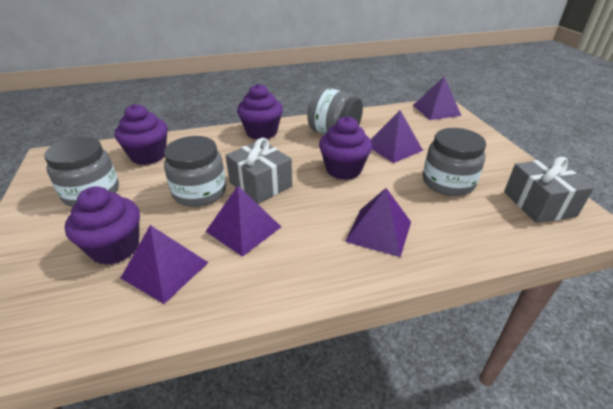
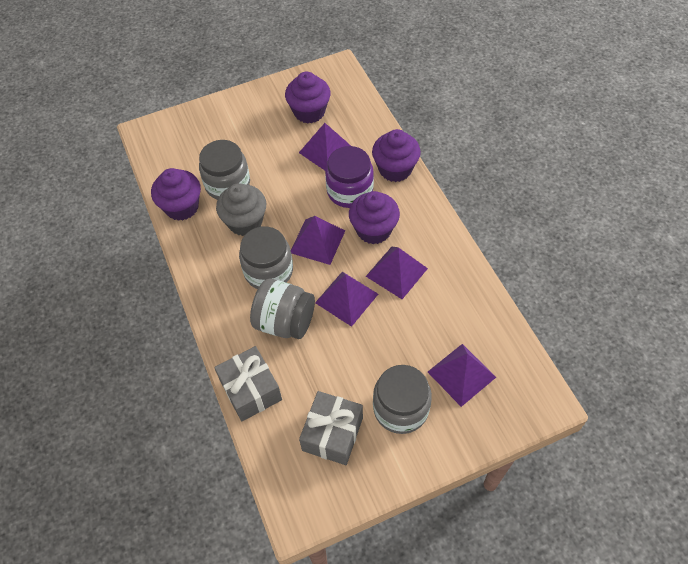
grey cupcake: none = 0 -> [216,183,266,236] = 1
purple jar: none = 0 -> [325,146,374,208] = 1

